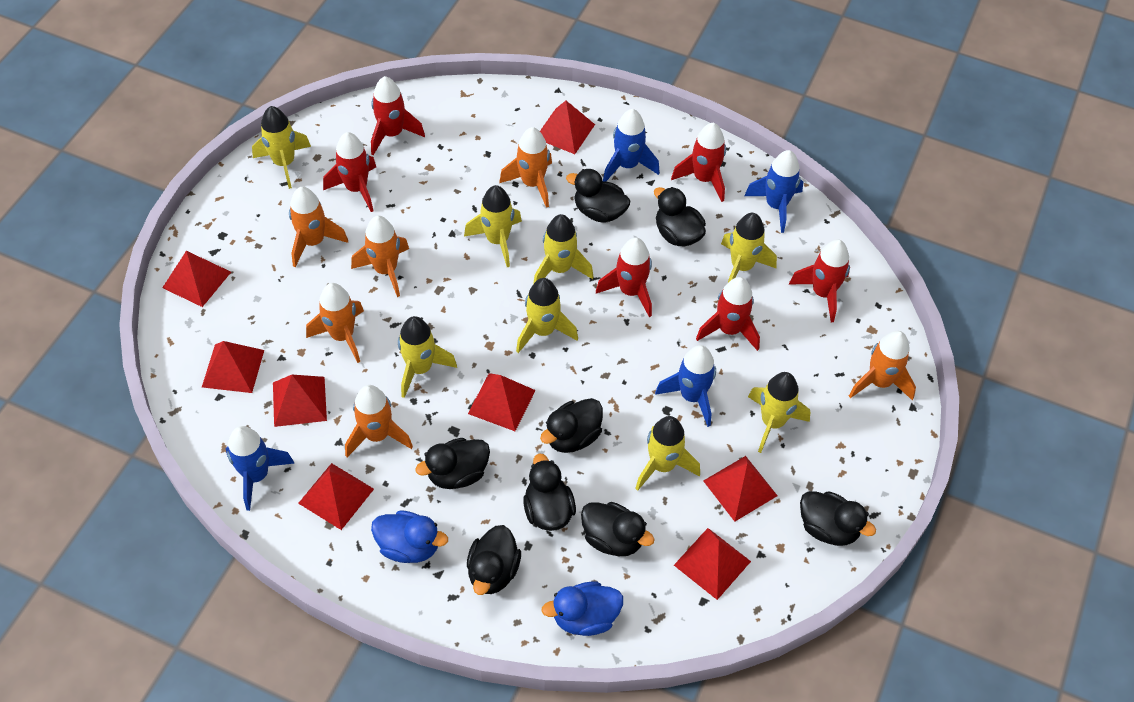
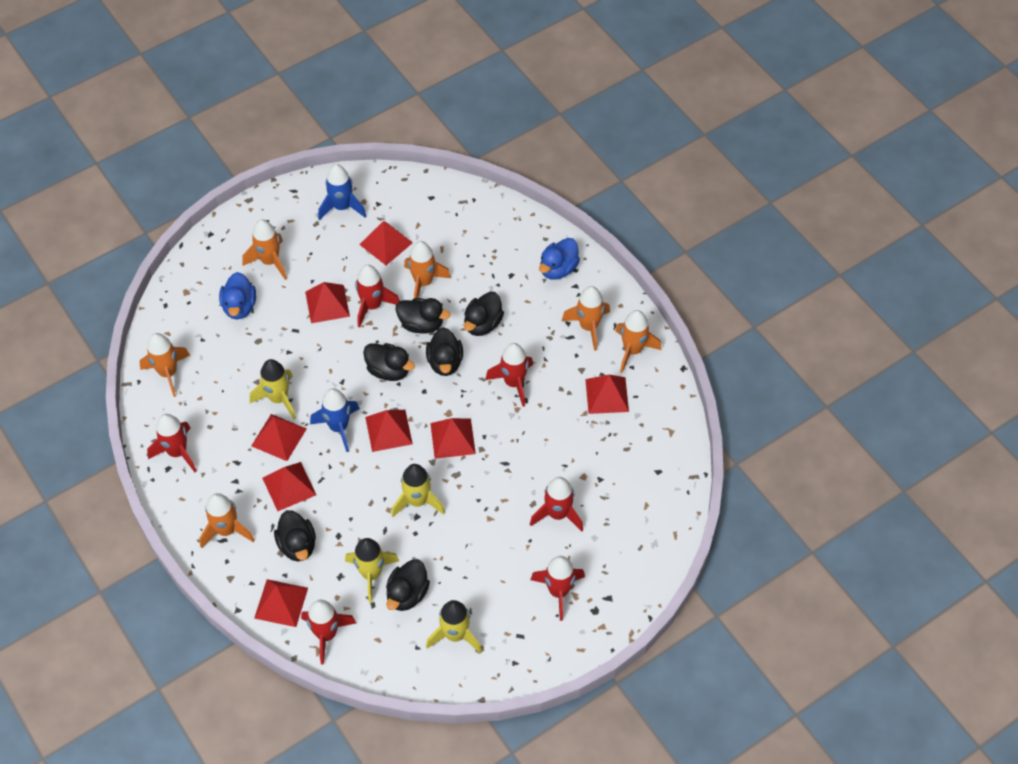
black duck: [415,438,490,489] [467,525,521,595] [523,454,576,531] [540,398,603,453] [566,169,630,223] [581,502,655,556] [654,187,706,246] [800,491,876,546] = 8 -> [274,510,316,561] [363,343,415,381] [386,559,430,611] [396,298,450,334] [426,327,463,376] [464,292,504,336] = 6
blue rocket: [226,426,295,511] [603,109,660,182] [655,345,716,427] [744,150,803,233] = 4 -> [310,388,360,452] [318,164,366,220] = 2
yellow rocket: [252,106,311,189] [398,316,457,398] [464,185,522,267] [516,278,578,353] [533,214,594,284] [635,416,700,491] [721,213,777,283] [748,372,810,453] = 8 -> [250,359,296,419] [345,538,399,603] [391,464,445,517] [426,600,482,653] = 4

